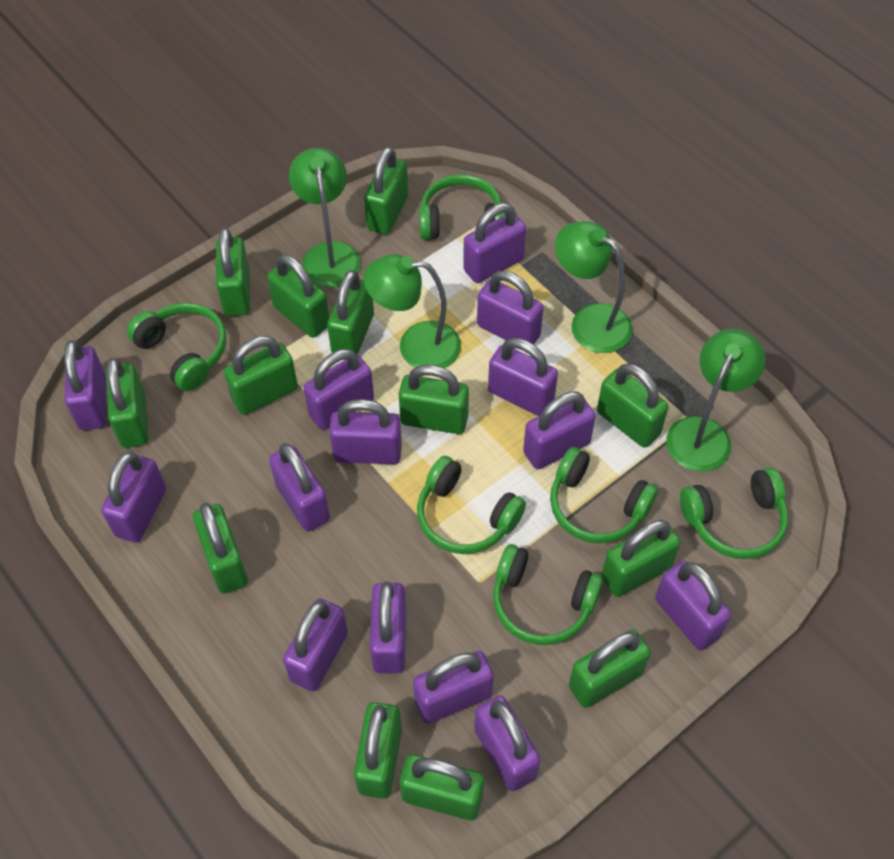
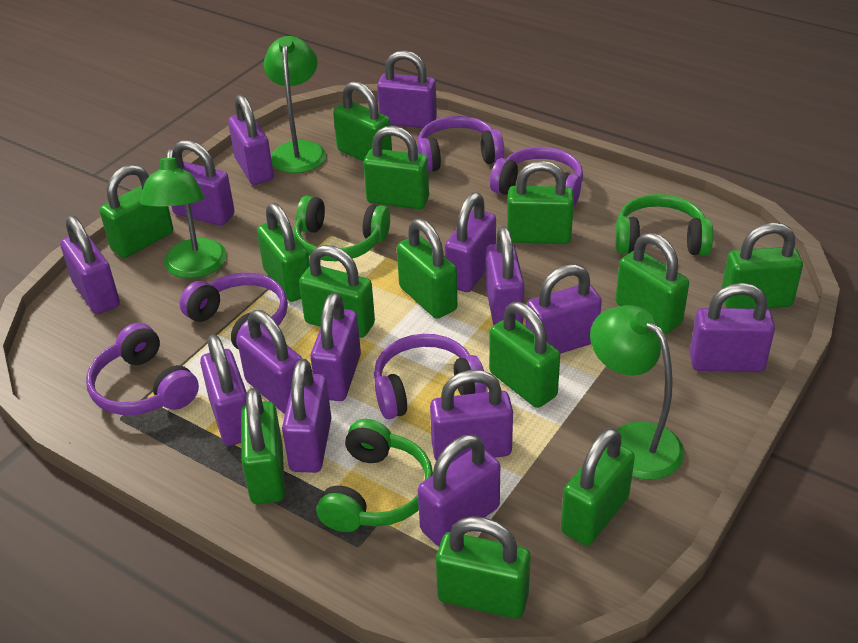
green headphones: [127,303,226,391] [417,456,526,554] [419,175,505,240] [493,544,604,645] [550,447,658,544] [680,467,788,559] = 6 -> [294,196,390,261] [316,419,433,532] [615,194,713,256] = 3
green lamp: [289,148,361,287] [364,254,461,368] [555,221,633,353] [666,329,766,472] = 4 -> [140,149,227,279] [264,36,326,173] [590,305,684,480] = 3
purple headphones: none = 0 -> [86,323,199,415] [179,273,288,350] [374,334,487,419] [417,116,504,172] [490,147,583,208] = 5

